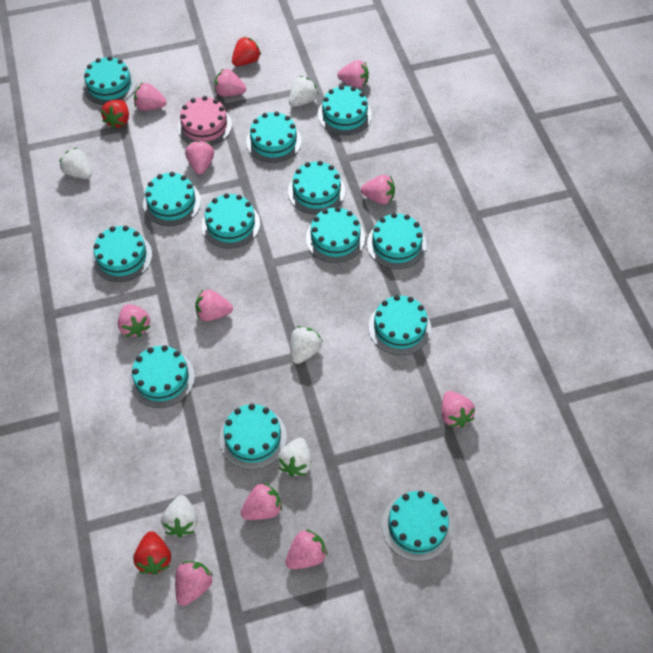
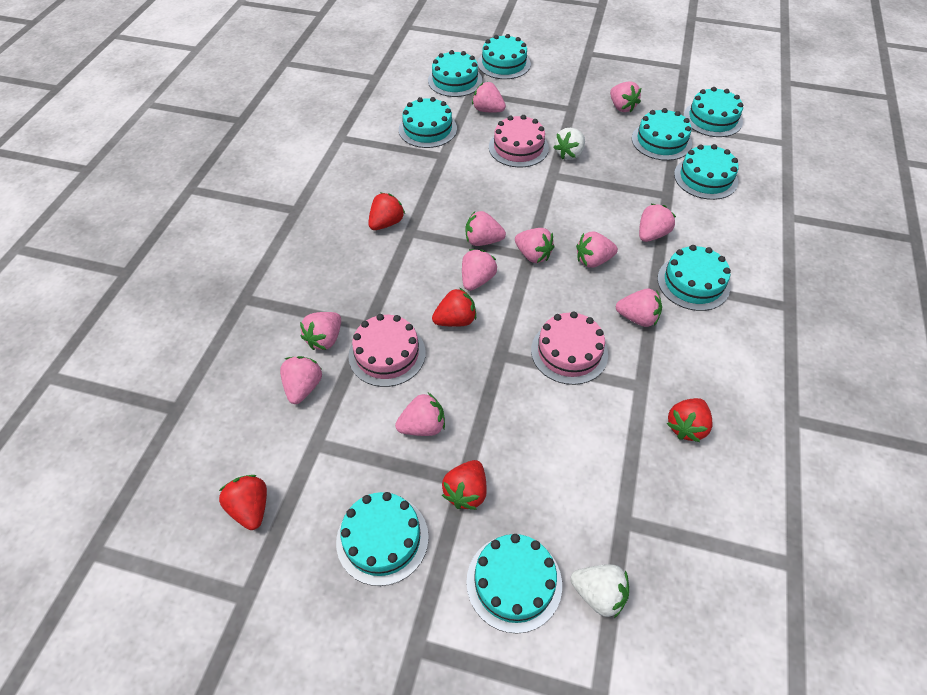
pink cake: [177,96,232,146] = 1 -> [348,314,426,387] [489,115,549,168] [531,311,608,385] = 3
red strawberry: [101,100,129,129] [133,531,171,574] [232,37,261,66] = 3 -> [219,475,267,530] [368,193,405,230] [432,288,476,327] [442,460,487,510] [667,398,713,442] = 5
turquoise cake: [83,56,136,105] [92,226,152,282] [130,345,195,408] [143,172,201,226] [202,193,260,249] [220,404,287,470] [246,111,301,163] [288,161,345,214] [306,207,365,263] [318,85,372,135] [367,213,426,269] [369,295,431,355] [382,491,453,561] = 13 -> [336,492,429,586] [399,97,457,148] [428,50,482,97] [466,534,562,634] [478,34,531,79] [632,108,692,161] [657,245,731,311] [674,144,739,200] [684,87,743,137] = 9
white strawberry: [59,148,92,179] [161,495,198,537] [277,438,312,477] [289,76,319,107] [290,326,323,364] = 5 -> [553,128,585,160] [570,564,629,618] = 2

